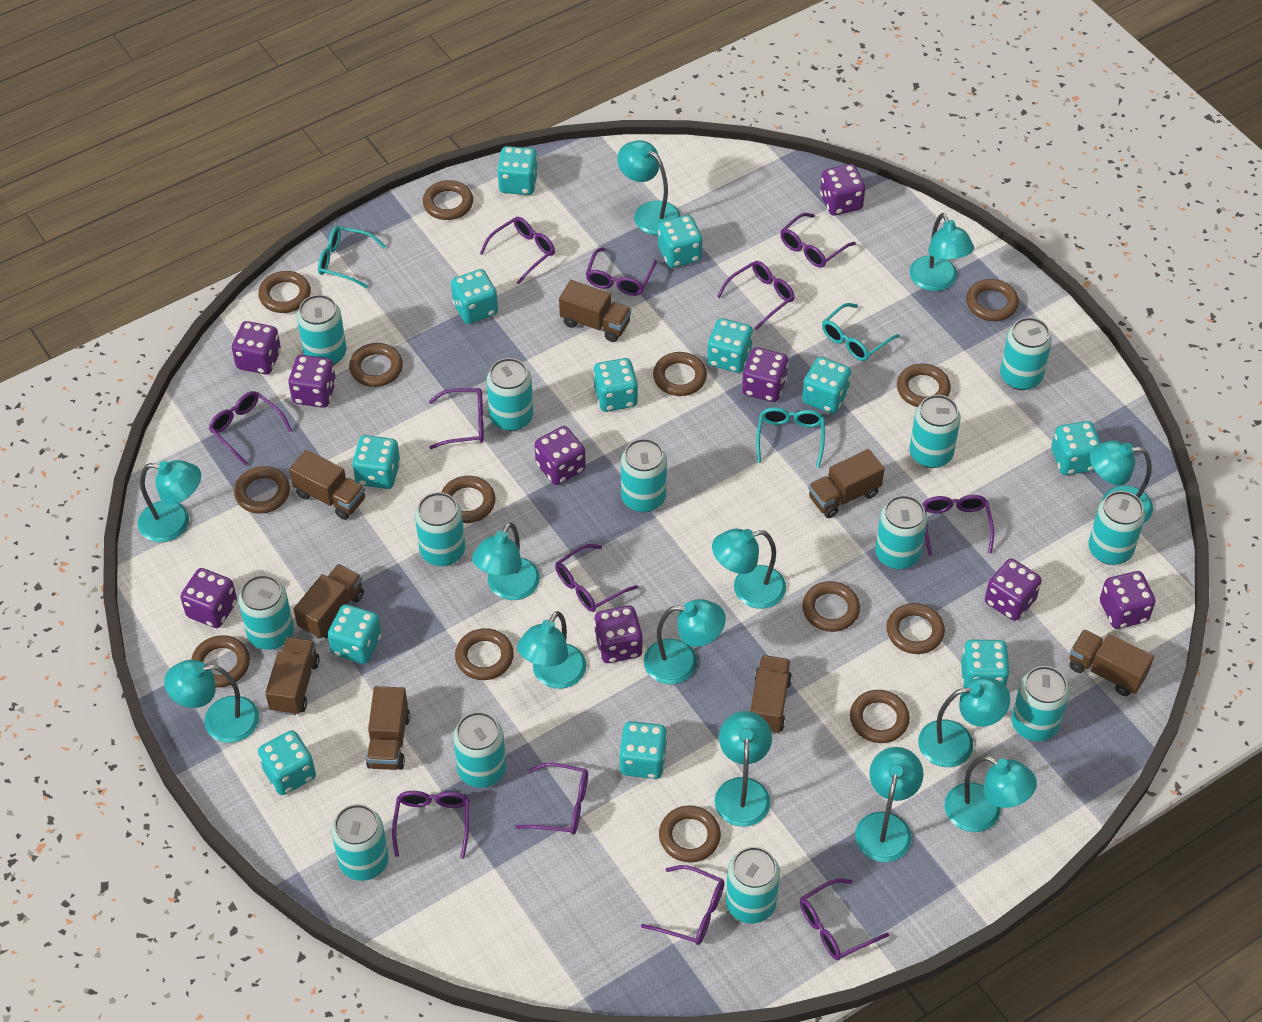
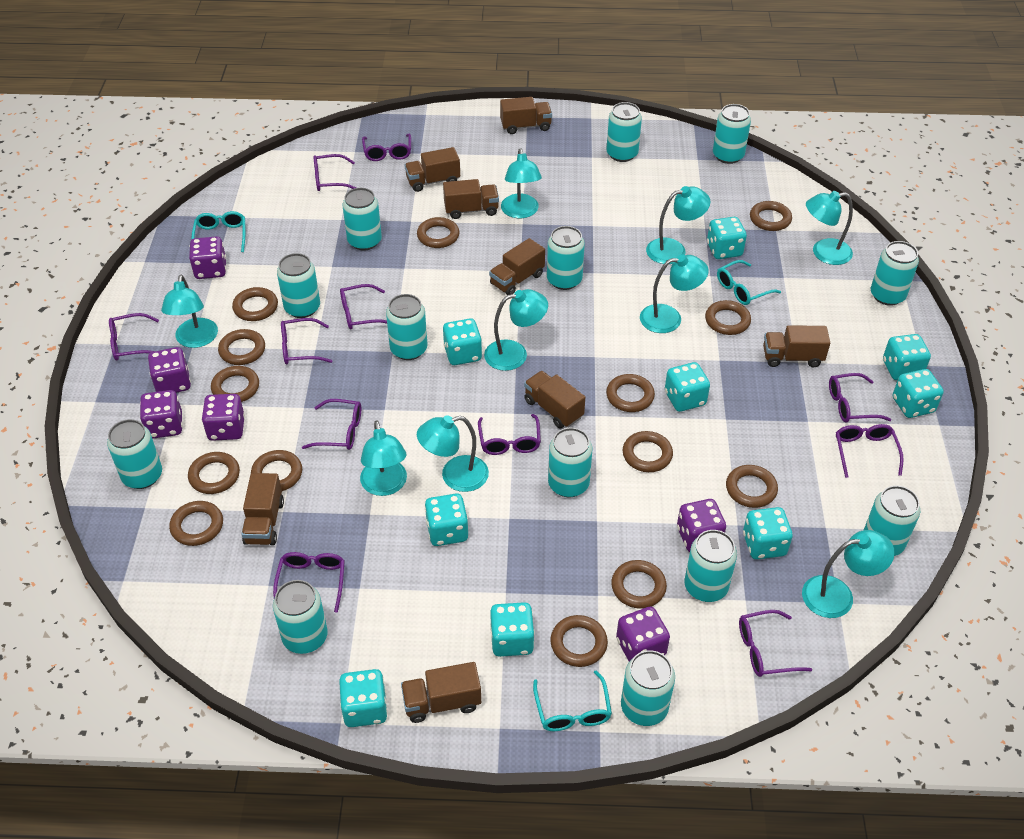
purple dice: [180,568,237,628] [232,321,281,375] [288,355,336,408] [535,426,586,485] [594,605,643,663] [742,347,788,402] [820,164,865,215] [985,559,1041,621] [1100,571,1156,629] = 9 -> [140,390,183,439] [148,347,191,393] [189,236,226,279] [202,394,245,441] [616,607,670,661] [677,499,726,552] = 6
purple glasses: [209,391,292,465] [392,791,469,859] [429,388,484,449] [480,217,555,285] [515,762,588,834] [555,544,638,612] [586,248,657,296] [641,865,724,945] [717,261,794,330] [780,213,856,268] [800,879,889,960] [922,495,994,556] = 12 -> [109,313,159,361] [273,552,345,613] [281,318,332,364] [302,399,361,450] [313,154,357,191] [340,284,387,329] [362,134,411,161] [478,414,541,455] [739,610,812,677] [829,373,891,423] [836,424,903,478] = 11
turquoise dice: [258,730,316,795] [328,604,382,664] [352,435,400,489] [451,269,498,324] [497,146,538,195] [593,358,638,412] [619,721,667,779] [658,215,703,268] [707,318,753,373] [802,357,851,414] [961,640,1010,688] [1051,421,1101,475] = 12 -> [339,669,388,727] [425,494,468,546] [443,319,482,365] [490,602,535,657] [665,362,710,412] [707,217,747,259] [743,507,793,559] [883,334,931,380] [893,369,944,418] = 9
turquoise lamp: [138,460,201,542] [164,660,259,743] [472,522,540,600] [517,611,586,689] [617,140,681,235] [644,599,726,685] [712,529,786,609] [715,711,772,827] [855,747,924,862] [910,213,974,291] [918,677,1010,767] [944,756,1037,832] [1090,440,1153,524] = 13 -> [161,275,218,348] [360,420,407,496] [417,415,489,492] [484,289,548,371] [501,148,542,218] [640,254,709,333] [646,186,710,264] [802,530,895,618] [806,191,853,265] = 9

